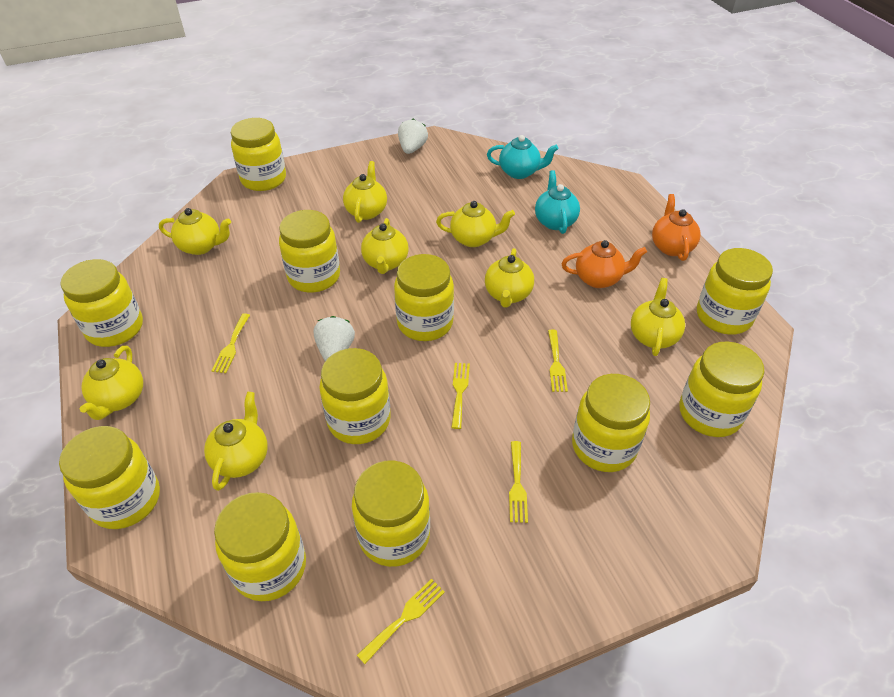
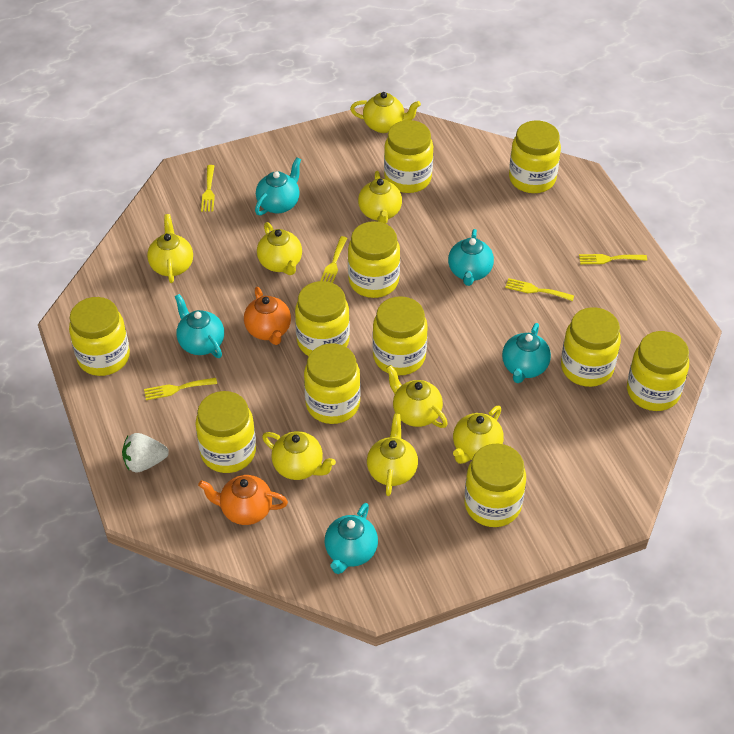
turquoise teapot: [487,135,558,179] [535,170,580,234] = 2 -> [175,294,224,358] [255,157,301,216] [324,503,378,574] [448,229,494,286] [502,323,551,383] = 5
white strawberry: [314,316,355,361] [398,119,428,154] = 2 -> [122,433,169,472] = 1

